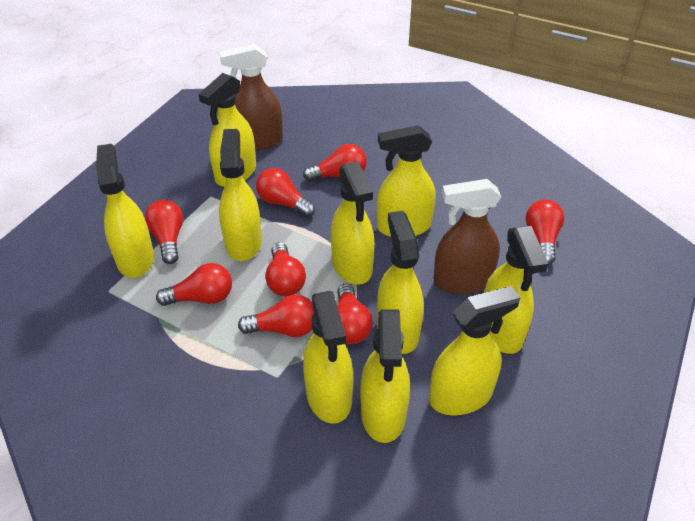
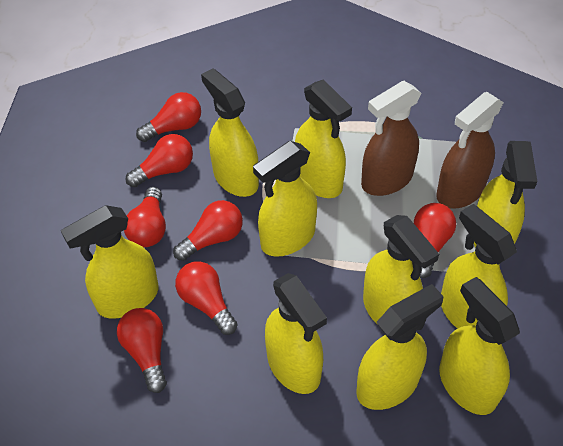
red light bulb: [145,200,183,264] [156,263,232,306] [238,294,314,337] [256,168,315,217] [265,242,306,296] [303,144,367,182] [337,283,373,344] [526,200,565,265] = 8 -> [117,308,167,393] [124,187,166,247] [126,134,193,187] [136,92,201,142] [173,200,243,261] [175,261,238,335] [414,203,456,278] = 7

